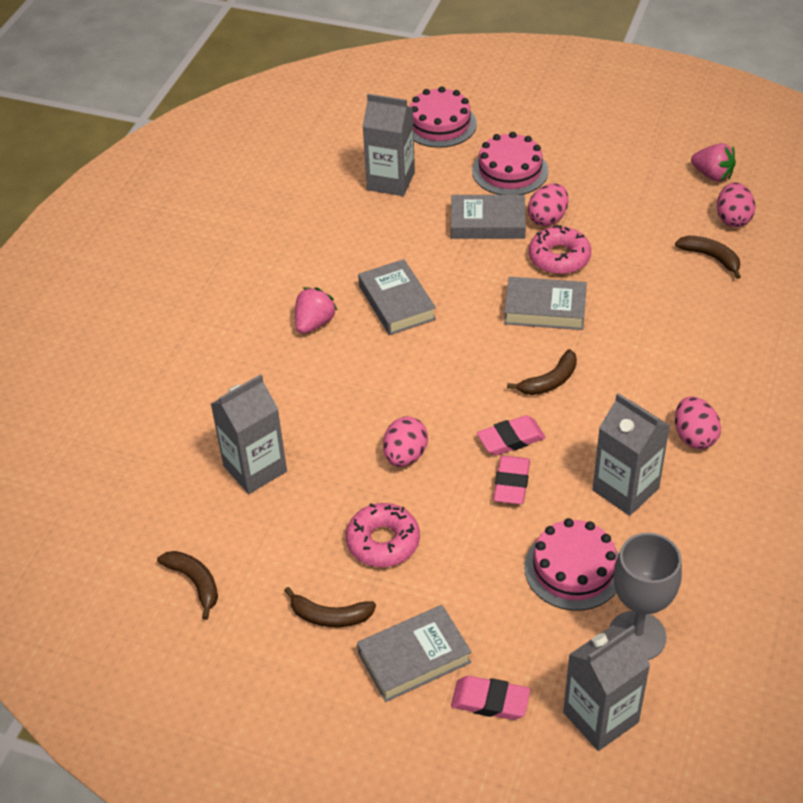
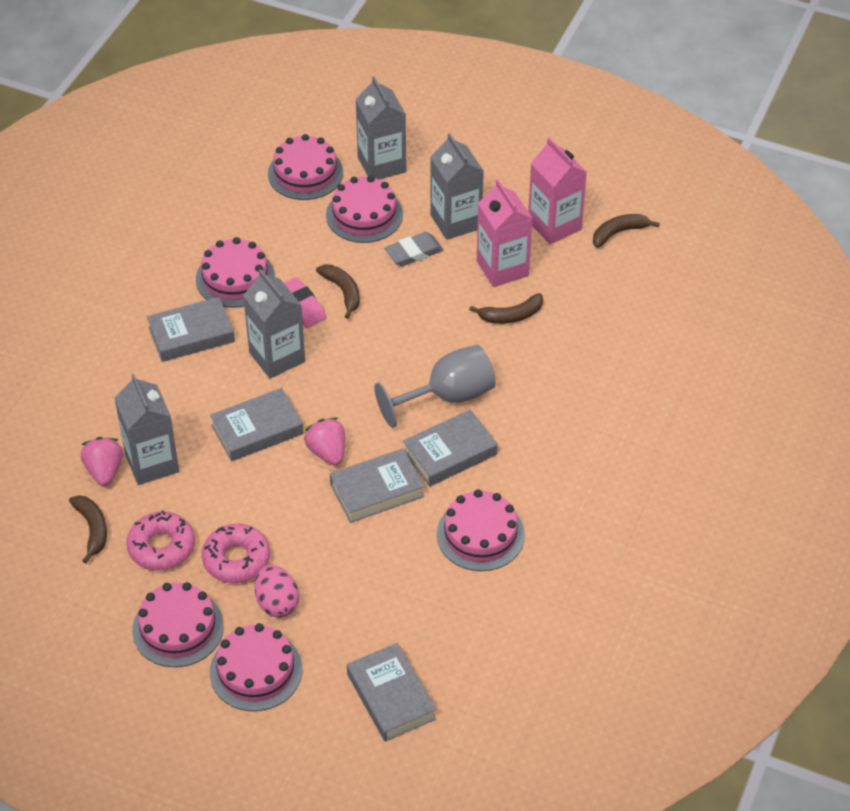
grey book: [357,605,471,702] [358,259,436,335] [451,195,526,239] [504,277,587,330] = 4 -> [147,297,235,362] [210,388,304,461] [330,448,425,523] [347,643,437,742] [403,409,498,487] = 5
grey eraser: none = 0 -> [384,232,443,266] = 1
pink cake: [410,86,477,148] [472,132,548,195] [524,518,619,611] = 3 -> [132,582,224,667] [196,237,275,308] [210,623,302,711] [268,134,343,200] [326,176,403,243] [437,489,525,571] = 6
pink carton: none = 0 -> [477,179,533,287] [528,138,587,244] = 2
pink egg: [383,416,428,467] [528,183,568,226] [675,396,721,449] [717,182,756,227] = 4 -> [255,565,299,618] = 1
pink eraser: [451,676,530,720] [477,415,546,455] [493,456,530,504] = 3 -> [284,277,327,328] = 1

